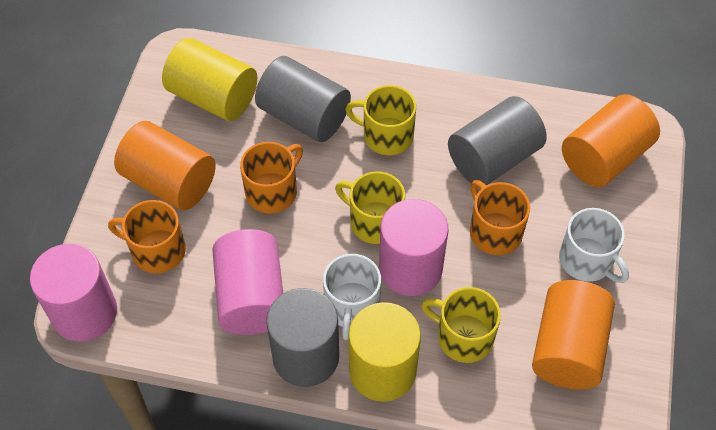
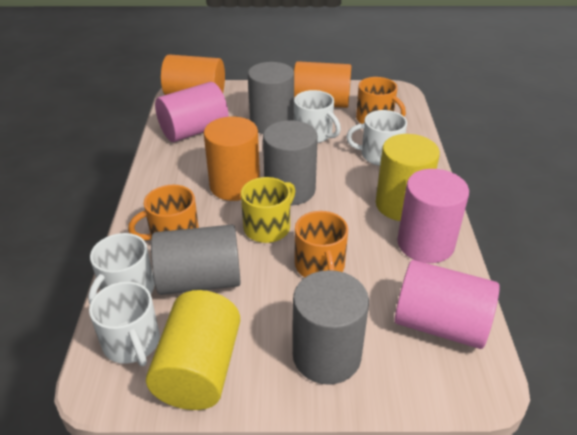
grey cylinder: [255,56,351,142] [266,288,339,387] [448,96,547,185] = 3 -> [151,225,241,295] [248,62,294,134] [263,120,318,205] [293,270,369,385] = 4
white mug: [323,254,381,340] [559,208,629,283] = 2 -> [88,233,155,304] [89,281,160,366] [294,90,341,143] [346,110,407,166] = 4
yellow mug: [335,172,405,244] [345,85,416,155] [421,287,501,363] = 3 -> [241,177,295,243] = 1

